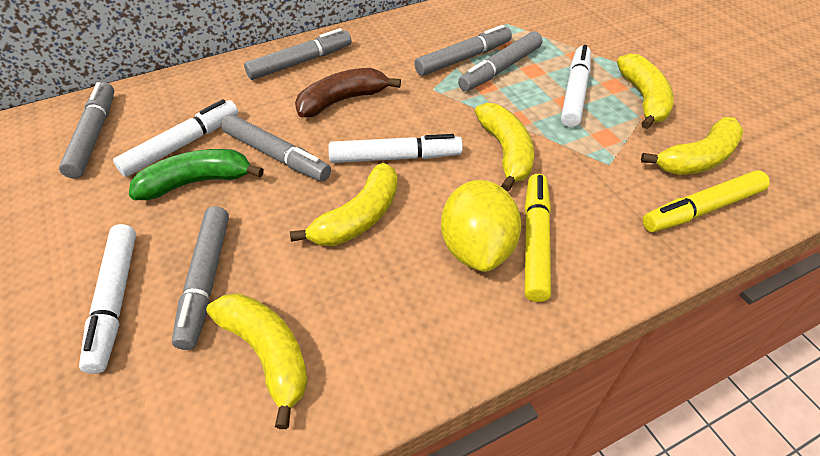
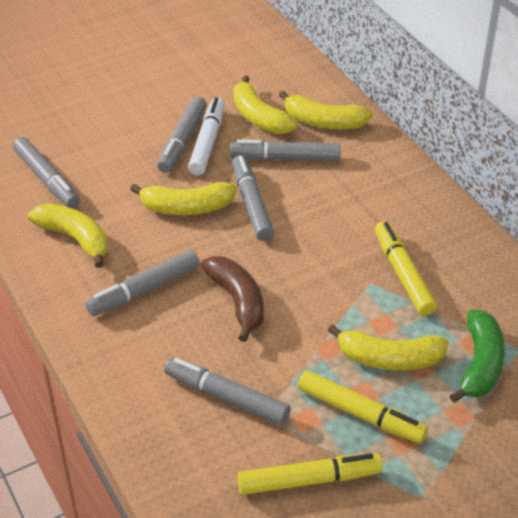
white marker: [79,224,136,374] [113,99,239,177] [328,134,463,163] [561,45,591,127] = 4 -> [188,98,225,175] = 1
yellow lemon: [441,180,522,272] = 1 -> none = 0
yellow marker: [525,174,551,302] [643,170,770,232] = 2 -> [238,454,383,495] [298,370,428,444] [375,221,437,316] = 3

